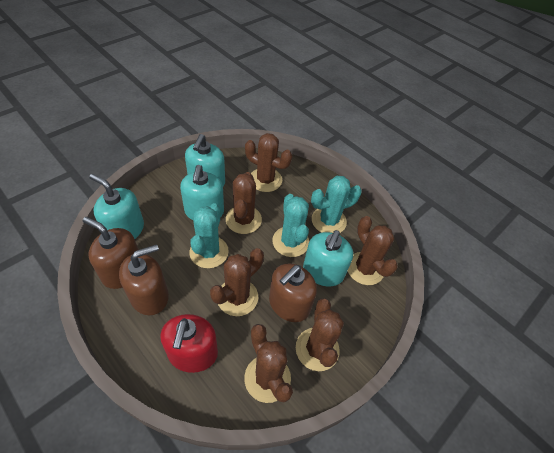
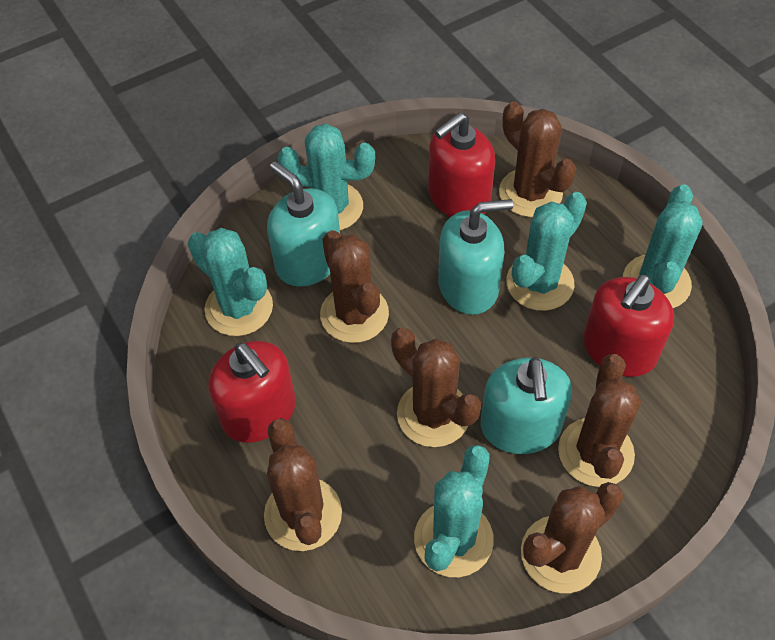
brown soap dispenser: [83,217,139,289] [119,244,169,315] [269,263,317,322] = 3 -> none = 0
red soap dispenser: [160,314,218,373] = 1 -> [208,341,296,443] [428,112,495,217] [583,275,674,377] = 3
turquoise cactus: [189,203,229,268] [272,194,309,257] [311,176,362,233] = 3 -> [188,228,273,336] [278,124,375,230] [414,445,494,577] [506,192,587,311] [623,184,703,308] = 5
turquoise soap dispenser: [89,174,144,239] [180,165,224,221] [185,134,225,186] [303,230,353,287] = 4 -> [267,162,340,287] [438,199,513,315] [481,357,572,454] = 3

